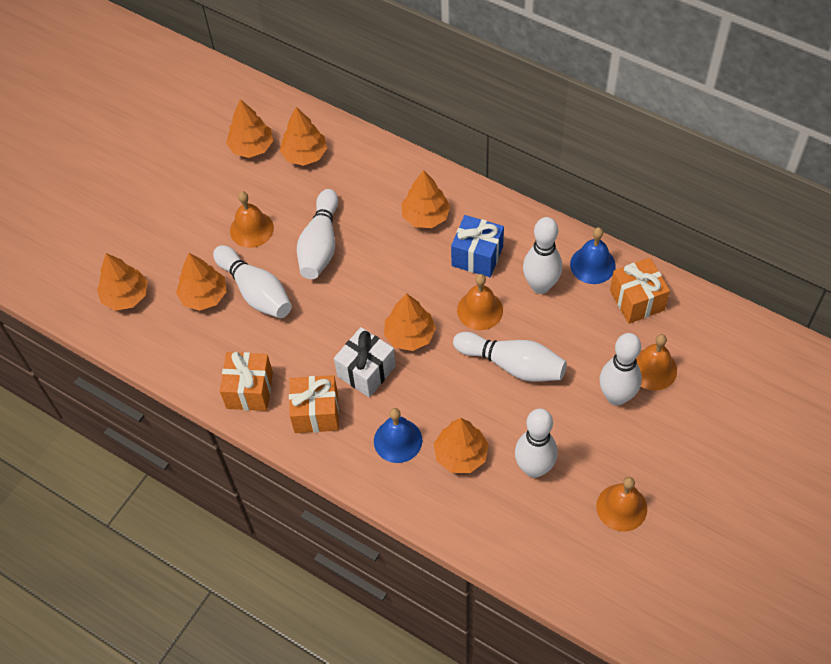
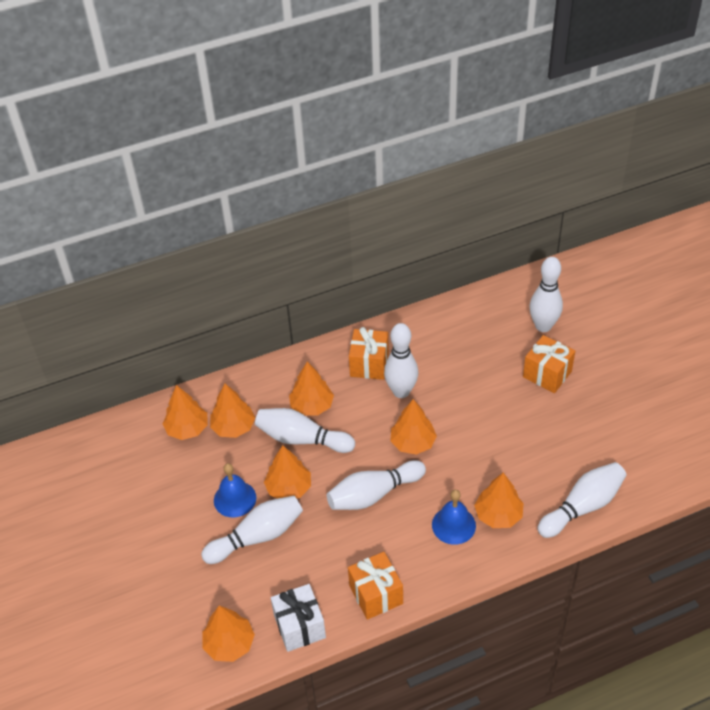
blue gift: [451,215,504,277] = 1 -> none = 0
orange bell: [230,191,274,248] [457,274,503,330] [596,477,647,532] [636,334,677,390] = 4 -> none = 0

